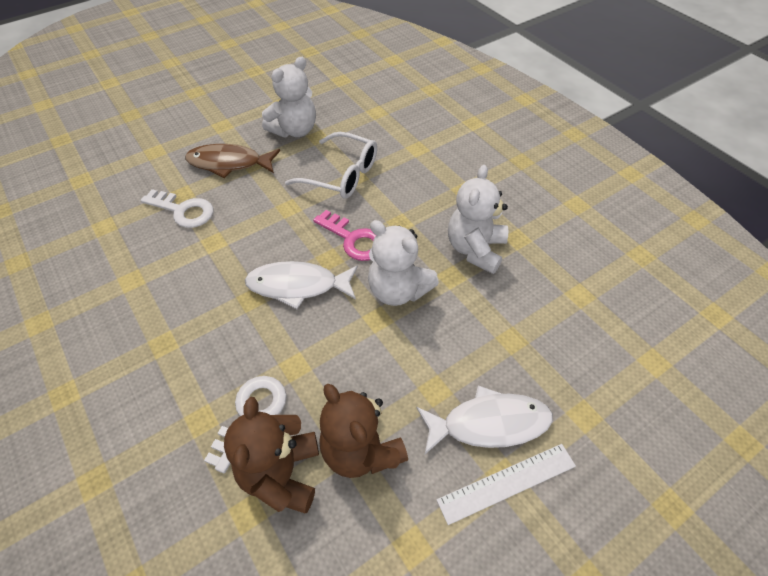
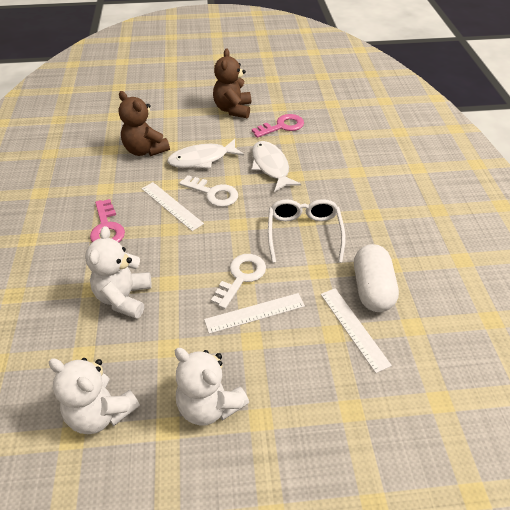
brown fish: [185,144,280,178] = 1 -> none = 0
pink key: [313,210,376,261] = 1 -> [90,199,125,242] [252,114,304,138] = 2
white capsule: none = 0 -> [354,244,399,312] = 1
white ruler: [437,444,576,525] = 1 -> [141,182,204,231] [204,293,305,334] [321,288,392,373] = 3

